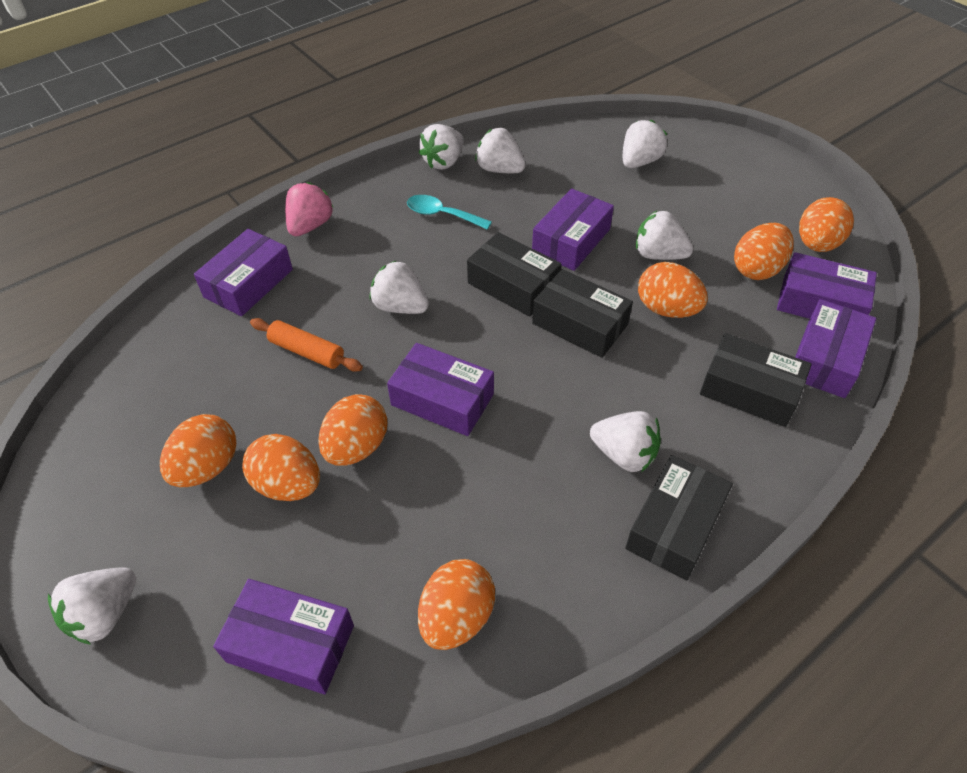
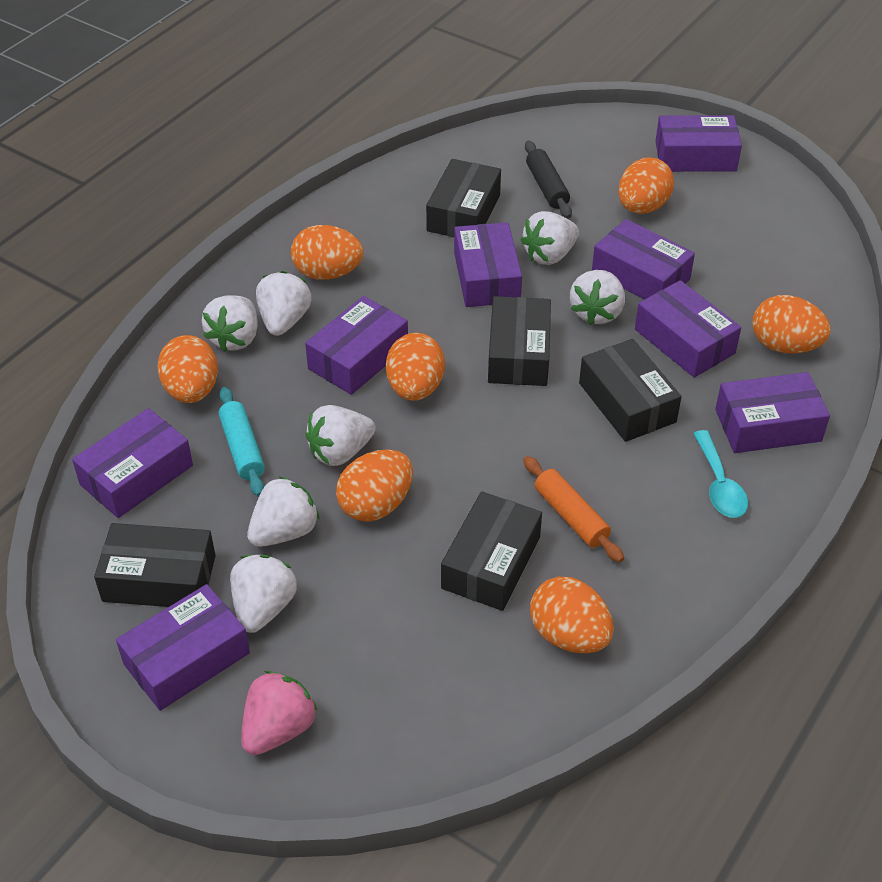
black box: [467,232,562,317] [532,269,633,358] [625,455,733,580] [700,333,812,427] = 4 -> [94,523,216,607] [426,159,501,237] [441,491,542,611] [488,296,551,386] [579,339,682,442] = 5
black rolling pin: none = 0 -> [525,140,572,219] = 1
purple box: [194,229,293,316] [213,579,354,694] [387,343,494,436] [532,188,614,271] [777,252,877,319] [795,299,876,398] = 6 -> [72,408,193,518] [116,584,250,711] [305,296,408,395] [454,222,522,307] [592,219,695,300] [635,280,741,378] [655,115,742,172] [715,372,830,453] = 8
turquoise rolling pin: none = 0 -> [219,387,265,497] = 1

